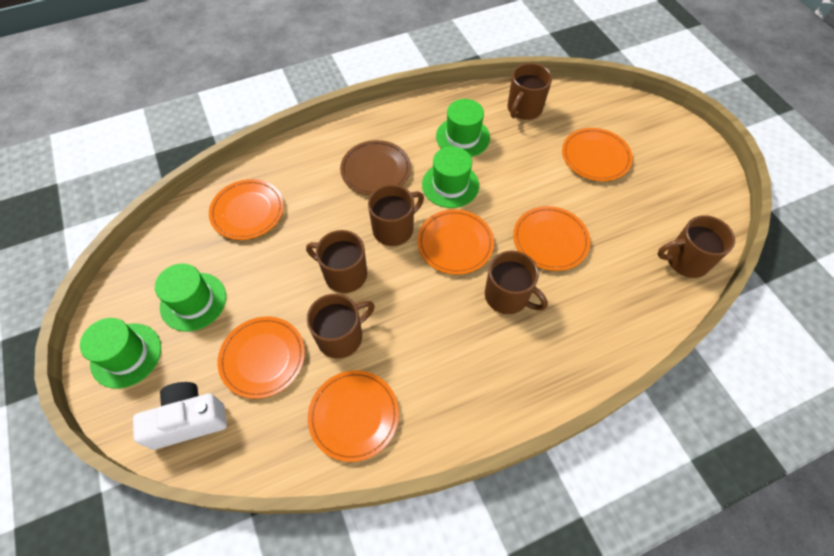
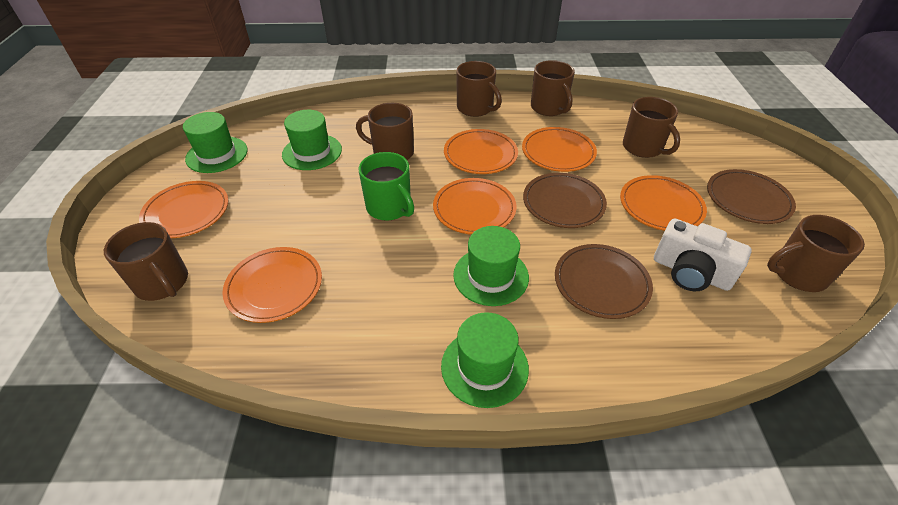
brown plate: [340,140,411,195] = 1 -> [523,173,607,228] [555,244,653,319] [707,169,796,224] = 3
green mug: none = 0 -> [359,152,414,221] = 1

